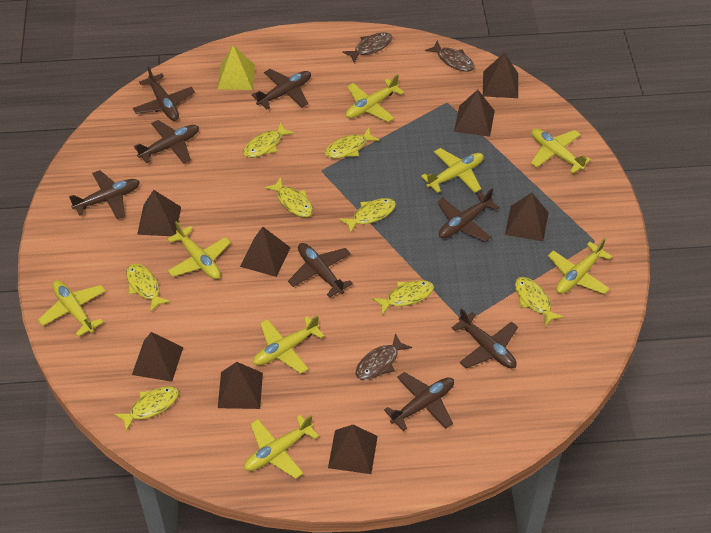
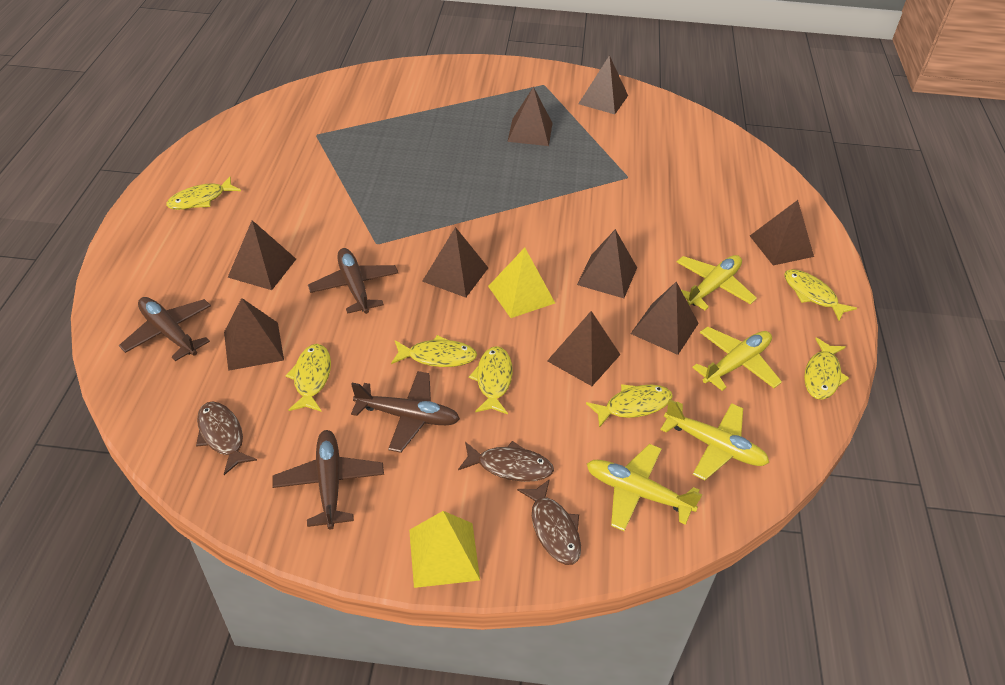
brown plane: [69,170,140,219] [133,66,195,121] [134,120,199,164] [252,69,311,109] [288,243,353,298] [384,372,454,431] [437,189,499,242] [452,308,518,368] = 8 -> [119,297,211,361] [272,430,384,530] [308,248,398,314] [351,371,460,453] = 4
brown pyramid: [132,332,183,382] [137,190,181,236] [218,362,263,409] [240,227,291,277] [328,425,378,474] [454,90,495,137] [483,53,518,98] [505,193,549,241] = 8 -> [224,298,284,371] [228,220,296,290] [422,227,488,298] [507,87,553,146] [547,311,621,386] [577,229,637,298] [578,55,628,114] [631,282,699,355] [750,200,814,266] = 9
yellow fish: [114,386,179,432] [126,264,171,312] [243,122,295,158] [264,177,313,217] [325,127,380,159] [339,198,396,234] [372,280,434,315] [515,277,564,327] = 8 -> [166,177,241,210] [285,344,331,412] [391,335,477,367] [469,346,513,414] [586,384,673,428] [784,269,857,321] [804,337,849,400] = 7
yellow plane: [38,280,106,337] [167,221,231,279] [244,415,319,479] [253,315,324,374] [346,74,404,122] [421,148,484,193] [531,128,591,174] [548,238,613,294] = 8 -> [587,444,702,531] [660,399,769,480] [677,255,757,311] [692,326,782,391] = 4
yellow pyramid: [217,45,255,90] = 1 -> [409,511,480,588] [488,248,555,318] = 2

